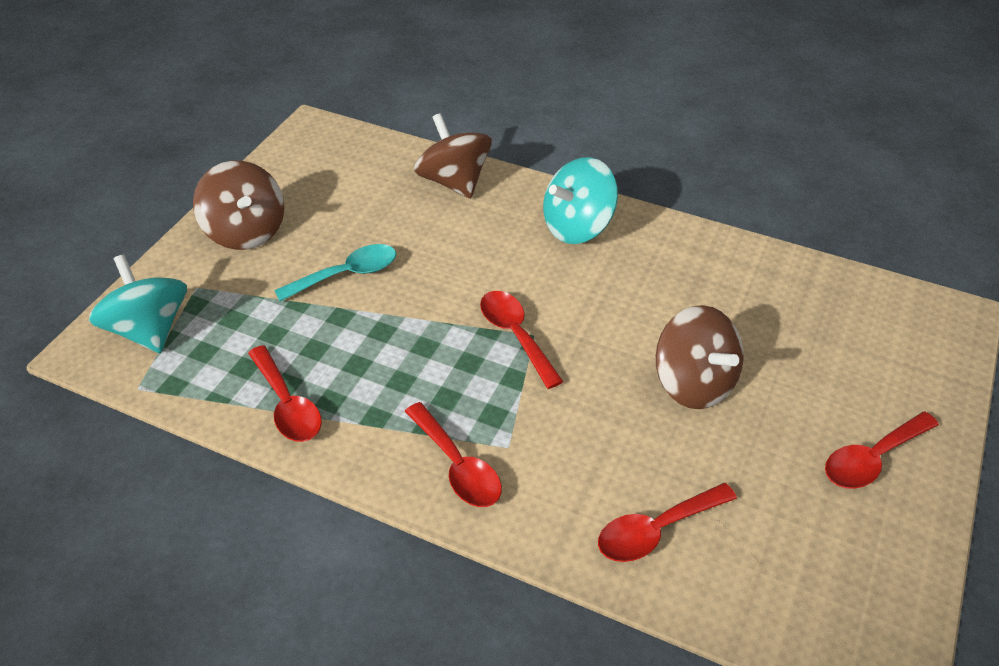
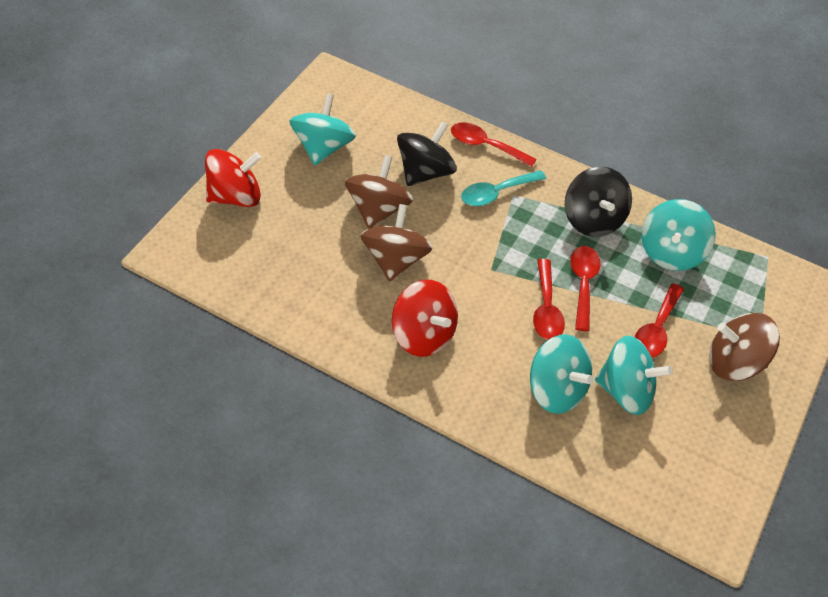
black spinning top: none = 0 -> [397,121,457,186] [565,167,632,237] = 2
red spinning top: none = 0 -> [205,149,261,207] [392,280,458,357] = 2
red spoon: [248,345,322,442] [405,402,502,507] [480,291,564,389] [598,483,737,562] [825,412,939,489] = 5 -> [451,122,537,167] [533,259,565,340] [570,246,601,331] [635,283,684,358] = 4
turquoise spinning top: [89,254,187,353] [543,157,618,244] = 2 -> [289,93,356,165] [530,334,594,414] [595,336,672,415] [641,199,716,271] = 4

